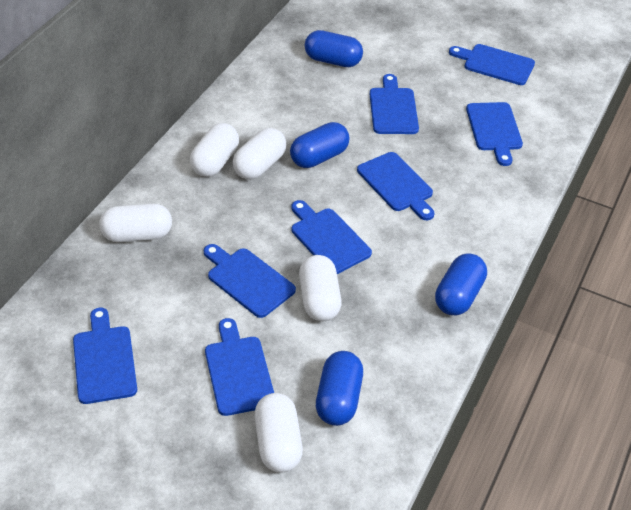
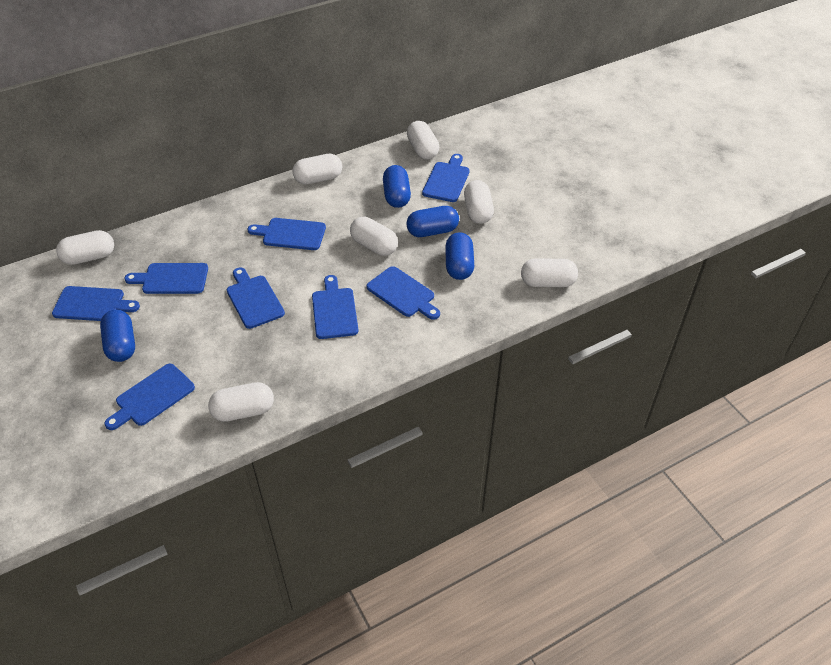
white capsule: [99,204,172,242] [190,123,239,177] [233,128,287,180] [255,393,303,473] [299,255,342,322] = 5 -> [56,230,114,265] [208,382,274,422] [292,154,342,185] [350,217,398,256] [407,121,439,160] [464,180,494,224] [521,258,578,287] = 7

